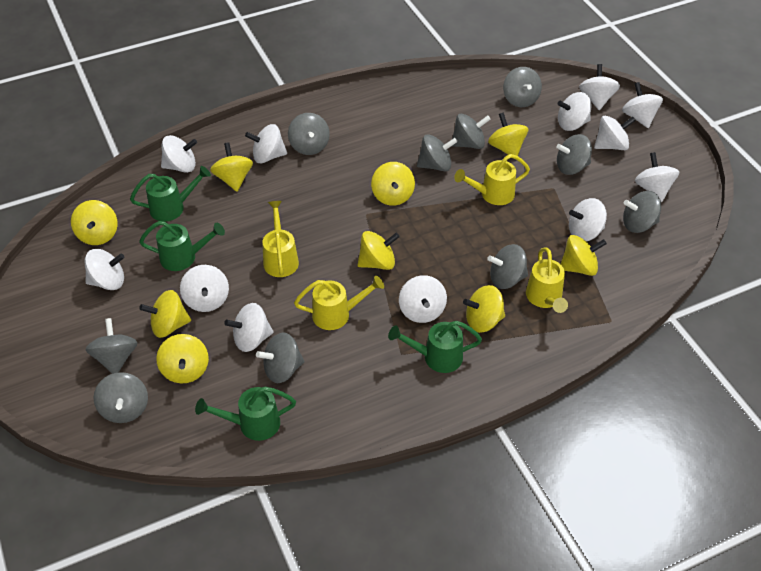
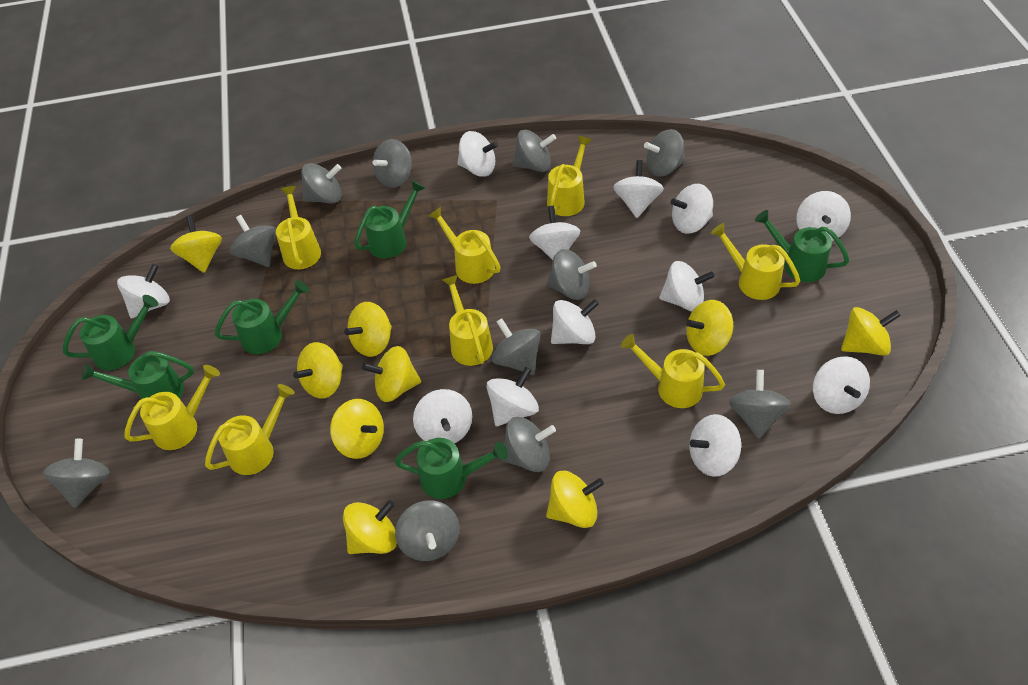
green watering can: [130,166,211,222] [139,221,225,271] [195,387,296,441] [388,321,482,373] = 4 -> [63,295,158,370] [82,351,194,399] [215,280,309,354] [354,180,425,258] [394,438,508,499] [755,210,850,282] = 6
grey spinning top: [85,318,138,374] [93,372,148,423] [256,332,305,383] [288,113,330,155] [417,134,457,172] [452,113,491,149] [487,244,528,289] [503,67,542,107] [556,134,592,175] [623,191,661,233] = 10 -> [43,439,110,508] [230,215,276,267] [301,163,342,204] [373,139,412,188] [395,500,460,561] [491,318,541,375] [501,417,556,472] [512,130,556,172] [547,249,597,300] [644,129,685,177] [729,370,791,439] = 11
yellow watering can: [262,201,299,277] [294,276,384,330] [454,154,530,205] [526,247,568,313] = 4 -> [124,365,220,450] [205,384,295,475] [276,186,321,269] [429,207,501,284] [442,275,493,366] [547,136,592,216] [621,334,725,408] [710,223,800,300] = 8

